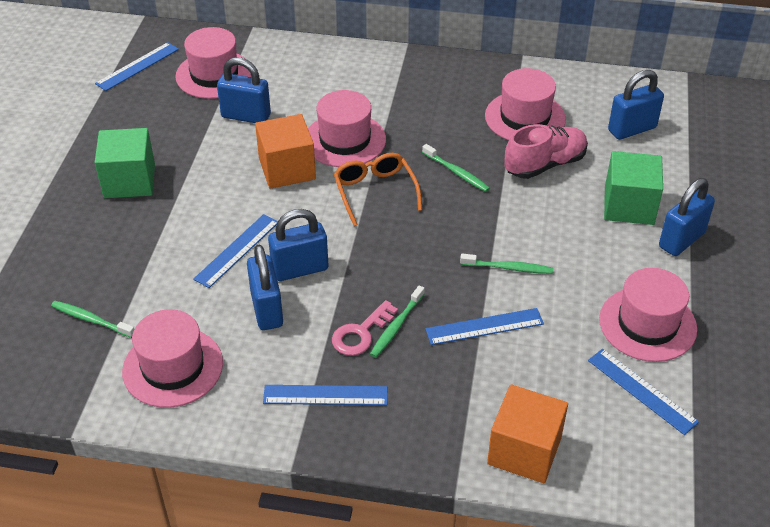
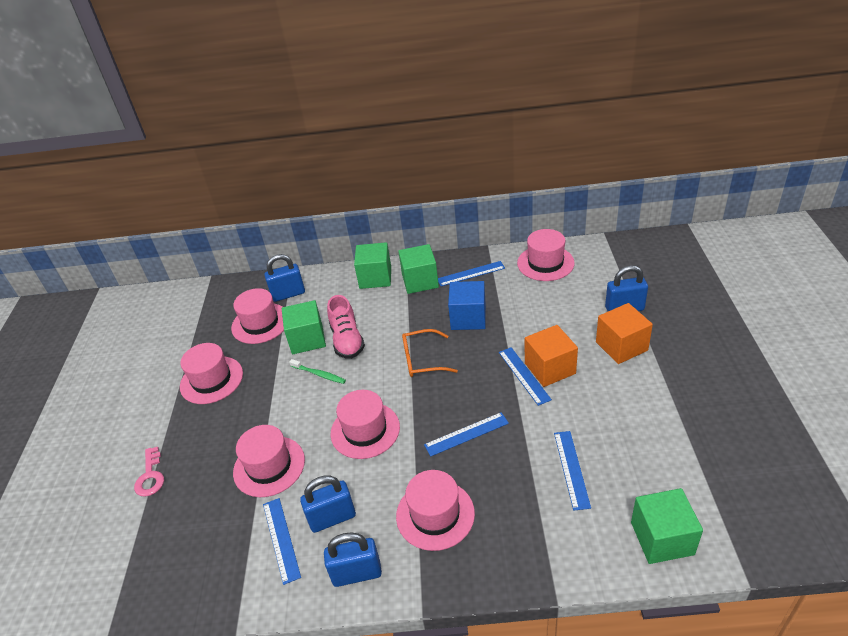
blue cube: none = 0 -> [448,281,486,330] = 1
blue padlock: [217,57,271,123] [247,245,283,330] [268,209,328,281] [608,70,664,140] [659,178,715,256] = 5 -> [264,254,305,302] [300,476,356,533] [324,533,382,587] [605,265,648,311] = 4
green cube: [94,128,155,198] [604,151,663,225] = 2 -> [282,300,326,354] [354,242,391,289] [398,244,439,294] [631,488,703,564] = 4
green toothbrush: [51,301,134,338] [370,285,424,358] [422,144,490,192] [460,254,553,274] = 4 -> [289,359,346,384] = 1
pink hat: [122,309,223,408] [175,27,251,99] [308,90,386,167] [485,68,566,140] [599,268,697,362] = 5 -> [180,343,243,404] [231,288,284,344] [233,425,305,497] [330,390,400,459] [396,470,475,551] [517,229,575,281] = 6

